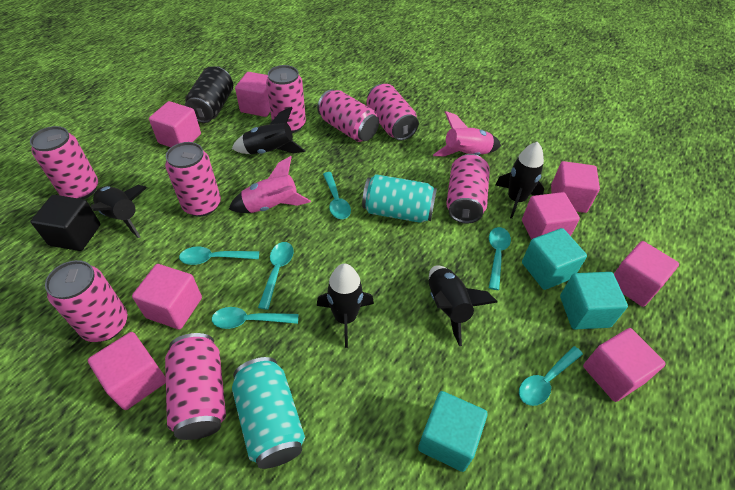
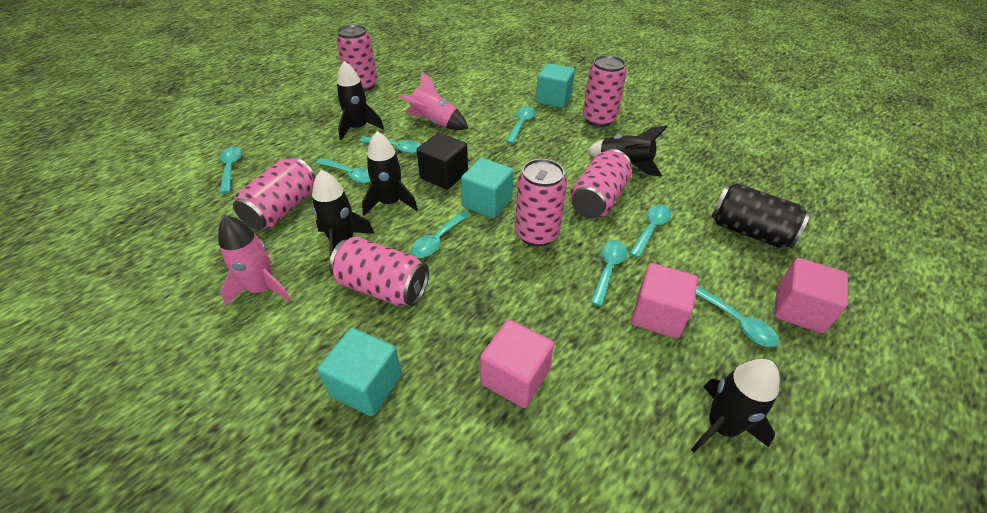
pink can: [30,126,98,199] [45,260,128,342] [165,142,221,217] [165,333,226,440] [266,65,306,133] [317,89,379,142] [366,84,419,141] [446,154,490,224] = 8 -> [233,157,315,230] [329,237,429,306] [336,25,377,92] [515,159,567,246] [570,149,631,218] [583,55,627,127] = 6
pink cube: [88,332,166,410] [132,264,202,330] [149,101,201,147] [235,72,270,117] [522,192,580,240] [551,161,600,213] [583,328,666,402] [614,241,679,307] = 8 -> [480,320,554,408] [631,263,698,339] [774,258,848,333] = 3
turquoise can: [232,357,305,469] [362,174,437,223] = 2 -> none = 0
turquoise spoon: [179,246,259,265] [212,307,299,329] [258,242,294,310] [323,172,351,219] [489,227,511,290] [519,346,583,406] = 6 -> [220,147,242,194] [316,158,371,183] [360,137,421,154] [411,210,470,258] [506,107,535,144] [590,240,627,307] [629,205,671,258] [696,285,779,347] = 8

